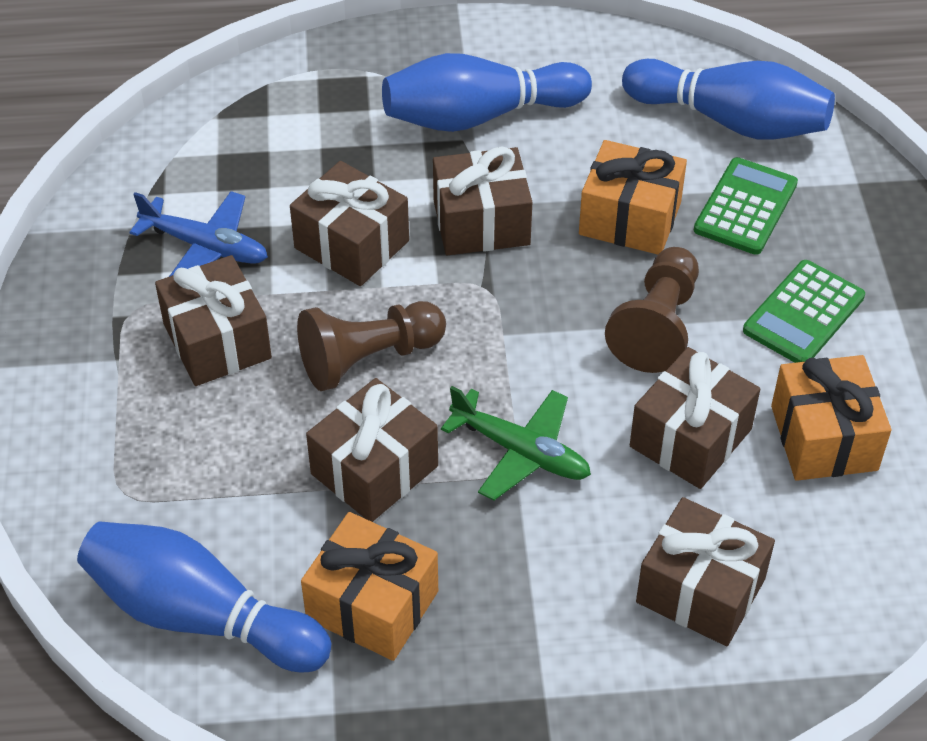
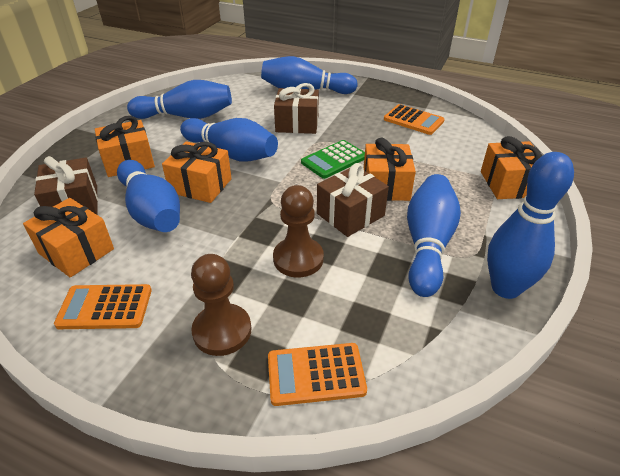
blue bowling pin: [77,521,331,672] [382,53,592,132] [622,59,835,140] = 3 -> [117,160,180,232] [127,80,232,119] [180,118,278,162] [261,56,358,94] [407,174,461,297] [487,152,574,299] = 6
blue plane: [129,191,268,277] = 1 -> none = 0
brown gift: [155,255,272,386] [290,161,409,286] [306,378,438,522] [433,147,532,255] [630,347,760,489] [636,497,775,646] = 6 -> [34,156,98,215] [274,83,319,134] [317,163,389,237] = 3
green calculator: [694,157,798,255] [743,260,865,363] = 2 -> [301,140,365,179] = 1
green plane: [441,386,591,500] = 1 -> none = 0
orange calculator: none = 0 -> [54,284,152,329] [268,343,367,406] [384,104,445,135] = 3
orange gift: [301,512,438,661] [579,140,687,255] [771,355,891,481] = 3 -> [23,198,114,278] [95,116,155,177] [162,141,232,203] [364,138,416,201] [481,136,542,199] = 5

